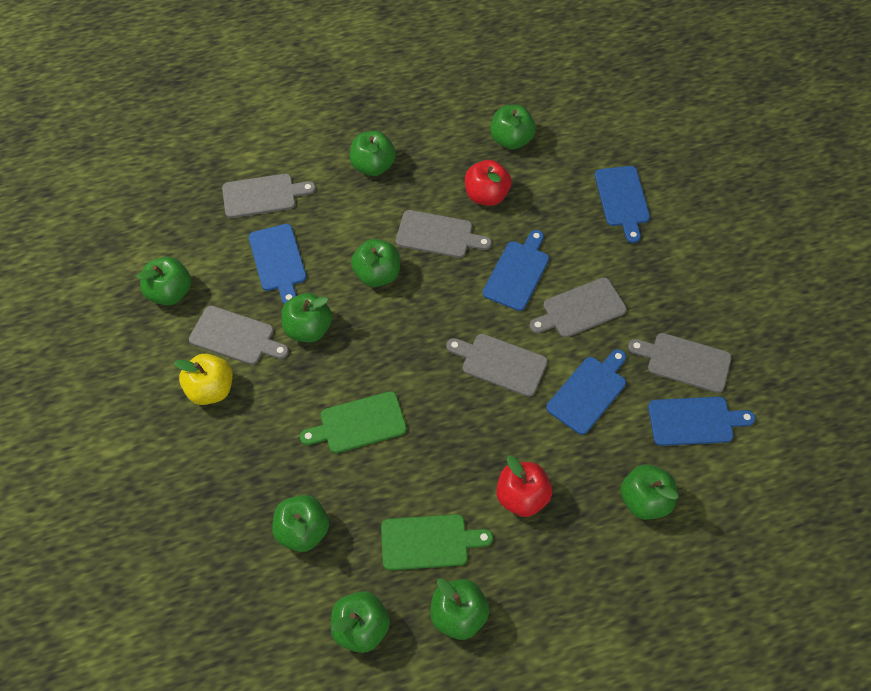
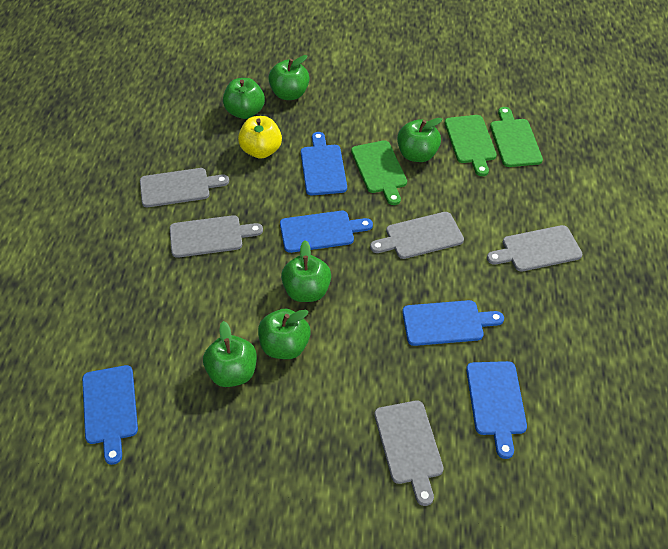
green apple: [136,257,191,305] [272,495,329,552] [281,293,332,342] [331,591,390,653] [350,131,396,176] [351,239,400,287] [430,578,490,640] [490,105,536,150] [620,464,678,520] = 9 -> [203,321,257,387] [223,78,265,119] [258,309,310,359] [268,55,309,100] [281,240,331,302] [397,118,442,162] = 6
green cutting board: [300,391,407,453] [381,514,493,571] = 2 -> [351,140,407,205] [445,115,497,176] [490,107,543,167] = 3
grey cutting board: [189,306,289,365] [222,174,316,218] [396,210,492,258] [446,334,548,397] [529,277,627,337] [628,333,732,393] = 6 -> [140,168,229,207] [170,215,263,258] [370,212,464,259] [374,401,444,506] [487,225,582,272] = 5
red apple: [465,160,512,206] [496,456,552,517] = 2 -> none = 0

